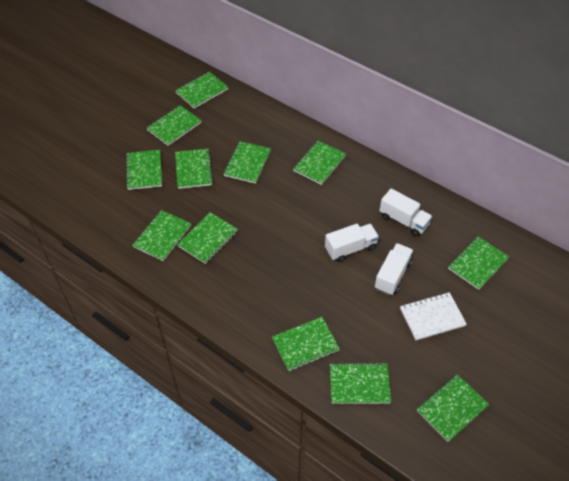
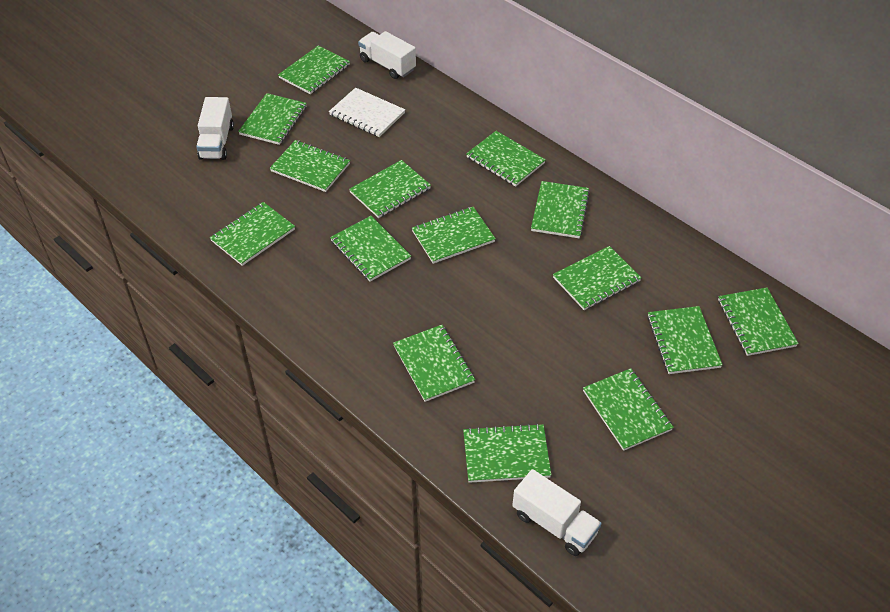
green notebook: [126,150,162,190] [133,210,191,261] [147,105,202,146] [175,72,228,108] [175,149,213,189] [177,212,238,264] [224,141,271,184] [272,317,340,371] [293,141,346,185] [330,362,391,404] [417,374,489,442] [448,236,509,290] = 12 -> [210,202,295,266] [238,93,307,145] [270,140,350,192] [278,45,350,94] [330,216,411,282] [349,160,431,218] [393,325,475,402] [412,207,496,264] [463,423,551,483] [466,131,546,187] [531,181,590,238] [553,246,641,310] [583,368,674,451] [647,306,723,374] [718,287,799,356] = 15

